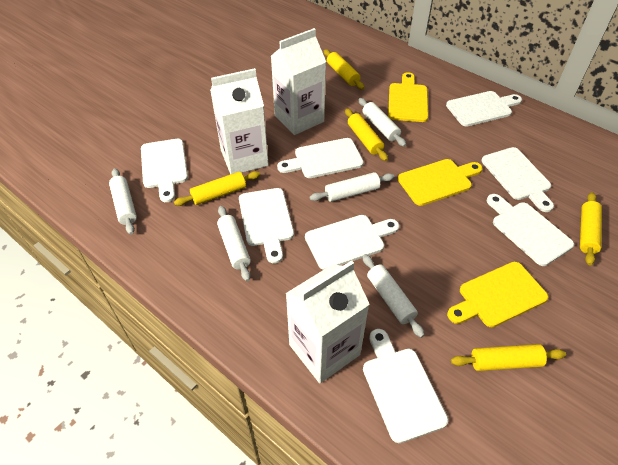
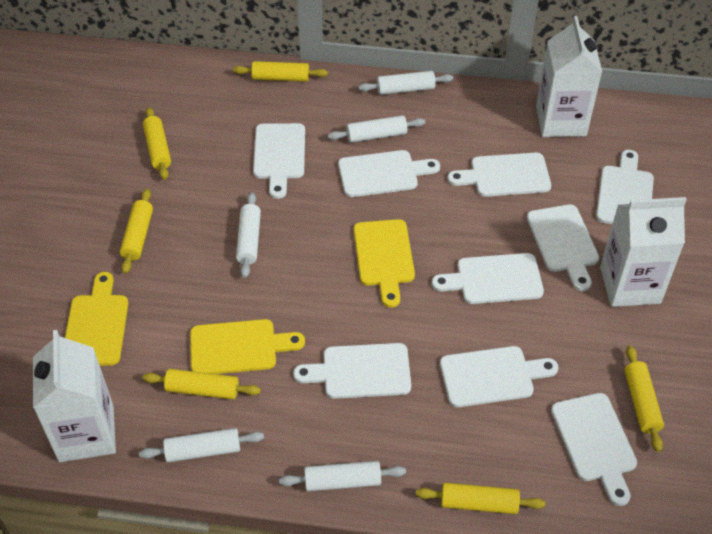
white cutting board: [141,139,188,202] [239,188,294,263] [277,138,364,178] [305,215,399,270] [363,329,448,443] [446,91,522,127] [482,147,554,212] [486,194,574,266] = 8 -> [253,123,305,199] [293,343,411,399] [338,150,440,197] [432,253,544,304] [440,346,558,407] [448,152,551,197] [527,204,599,291] [551,393,637,506] [596,150,654,224] = 9
yellow rolling pin: [174,171,260,206] [324,49,364,90] [345,109,388,161] [451,344,566,371] [580,192,602,266] = 5 -> [120,189,153,274] [143,107,171,180] [143,369,261,400] [233,61,328,82] [416,483,545,514] [624,346,664,452] = 6

